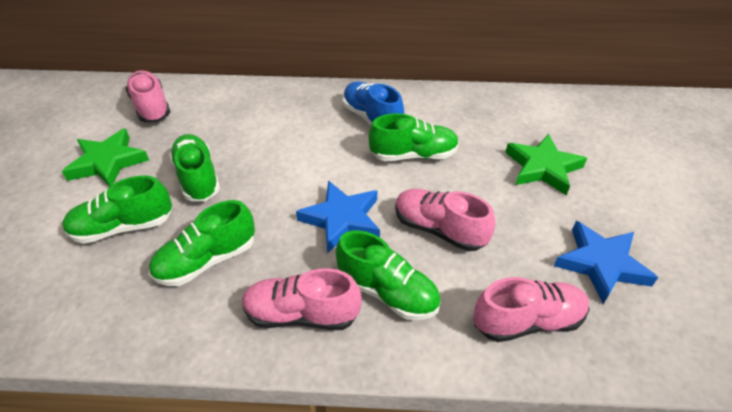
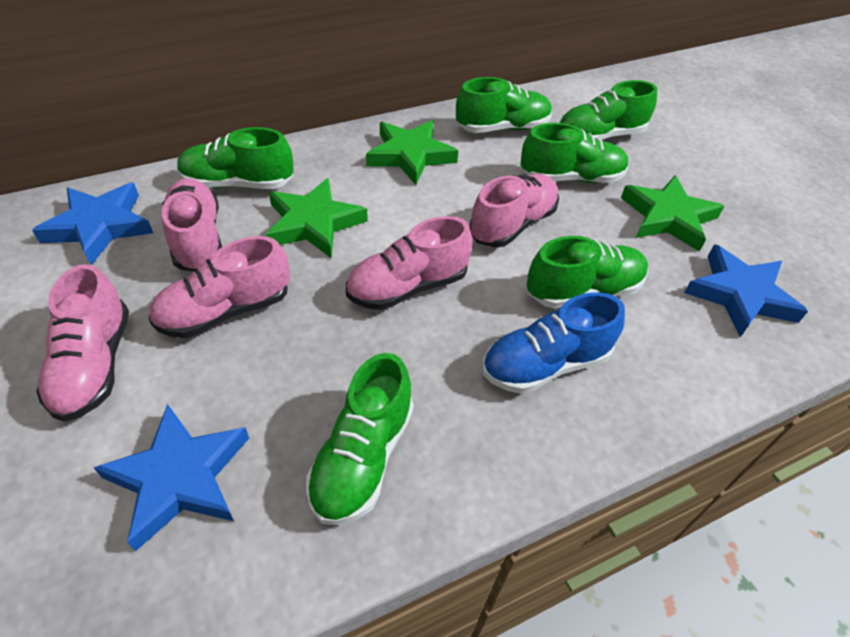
blue star: [296,181,380,254] [554,221,658,304] = 2 -> [32,183,153,265] [94,404,249,551] [684,244,808,337] = 3
green shoe: [62,176,172,244] [149,200,255,286] [169,134,220,201] [336,230,441,320] [369,113,459,161] = 5 -> [177,127,294,189] [306,353,413,525] [456,77,552,133] [521,123,629,183] [527,236,648,309] [559,80,657,140] = 6
green star: [62,128,149,187] [505,134,587,195] = 2 -> [266,178,368,259] [366,120,458,185] [621,175,724,252] = 3
pink shoe: [125,71,170,122] [242,268,362,330] [395,189,495,251] [473,277,589,342] = 4 -> [36,264,129,422] [149,236,290,338] [162,178,222,271] [346,216,473,310] [470,174,559,247] = 5

